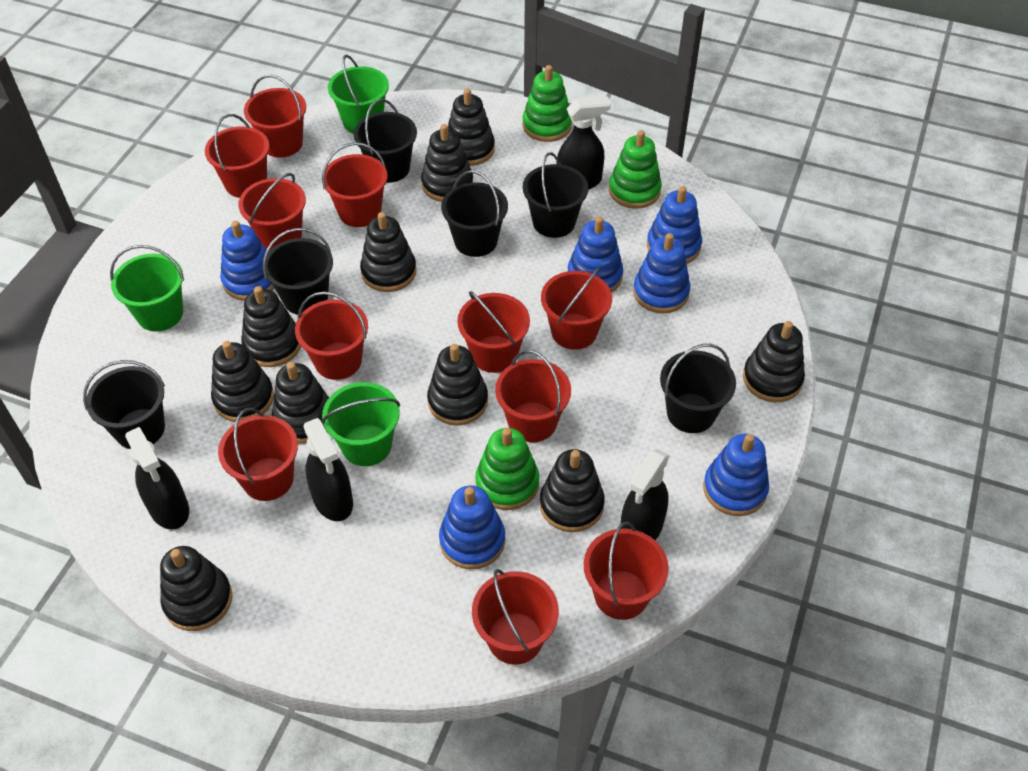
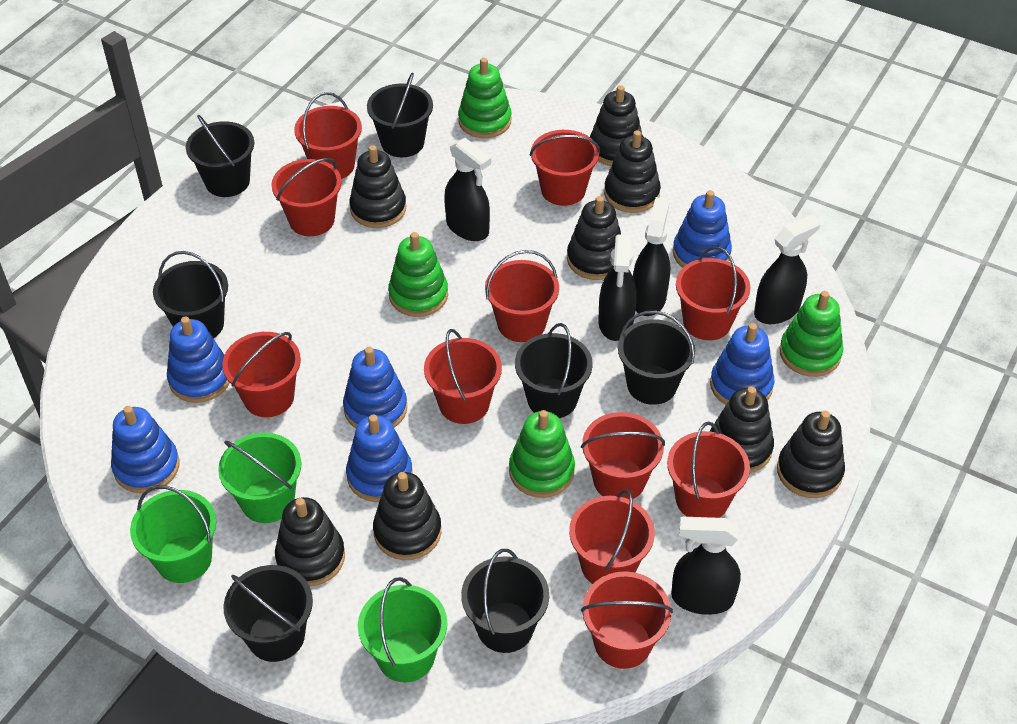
black bucket: [83,360,165,449] [263,228,333,315] [354,99,417,183] [441,170,508,257] [523,152,588,238] [660,344,736,433] = 6 -> [153,251,228,339] [186,115,254,197] [223,565,313,662] [367,73,433,157] [461,549,549,653] [515,323,593,418] [618,311,695,405] = 7
black spray bottle: [125,427,189,529] [303,418,353,521] [557,96,611,190] [620,449,670,540] = 4 -> [444,138,491,241] [598,234,637,341] [633,197,670,316] [671,517,741,615] [754,214,821,324] = 5
black stacking toy: [160,546,232,631] [211,341,274,422] [241,286,301,367] [272,362,329,444] [360,212,417,292] [421,124,473,202] [427,344,488,426] [448,89,495,166] [540,449,605,532] [743,321,805,402] = 10 -> [275,497,345,586] [349,145,406,228] [373,472,441,560] [567,196,621,280] [590,85,643,166] [604,130,661,213] [710,386,774,473] [777,411,845,498] = 8
green stacking toy: [475,428,539,510] [523,65,572,142] [609,130,662,209] = 3 -> [388,232,448,317] [458,58,511,138] [509,410,575,498] [779,291,843,377] = 4

